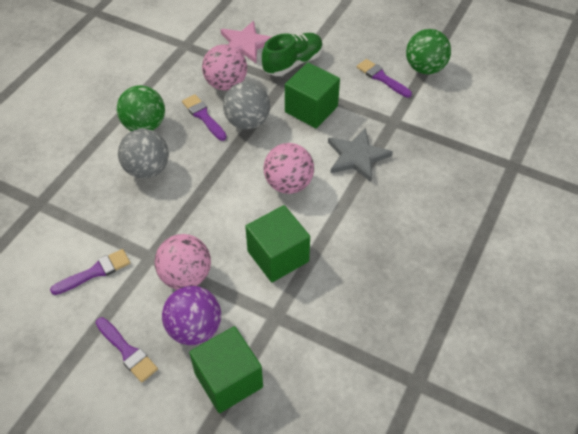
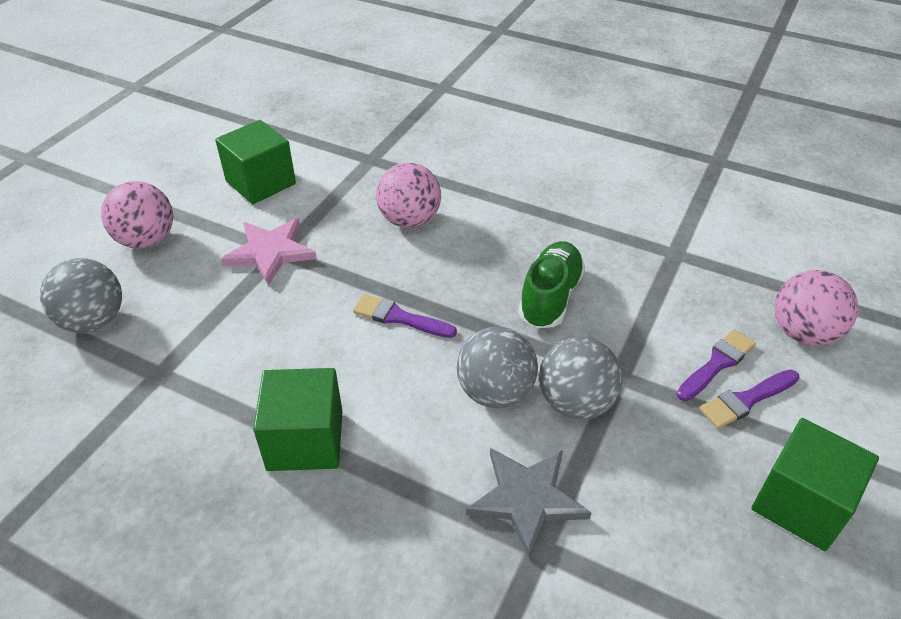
green ball: [117,85,165,131] [406,29,451,74] = 2 -> none = 0
grey ball: [118,129,169,179] [223,82,270,130] = 2 -> [40,258,122,333] [457,327,538,408] [539,337,623,419] = 3
purple ball: [162,286,221,345] = 1 -> none = 0
purple brush: [50,249,130,295] [96,317,158,383] [182,94,227,141] [356,59,412,98] = 4 -> [353,294,457,338] [676,329,756,401] [699,369,799,429] = 3

